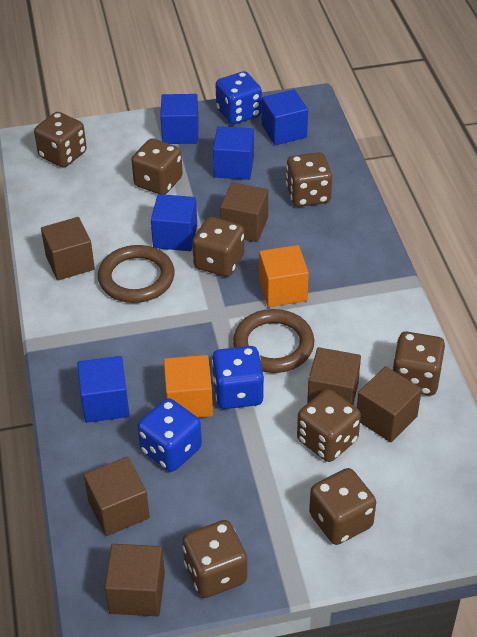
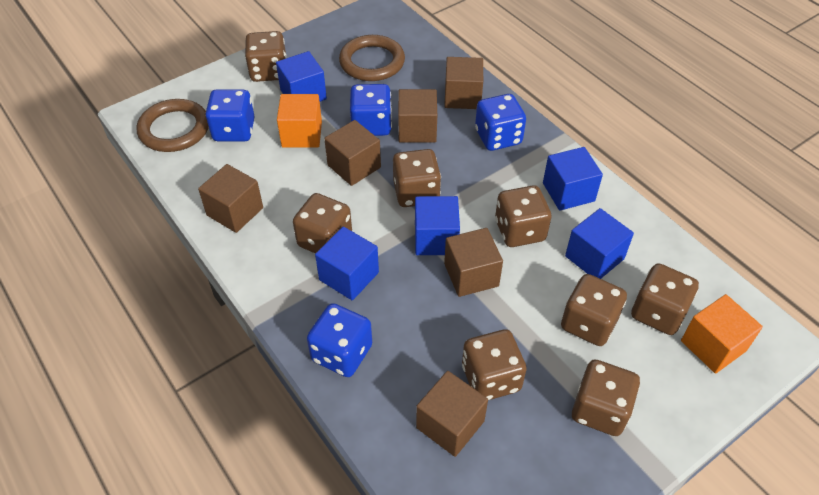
blue dice: [137,398,202,472] [212,346,264,409] [216,71,262,124] = 3 -> [205,89,255,142] [307,303,372,377] [350,84,392,136] [475,94,526,151] = 4

